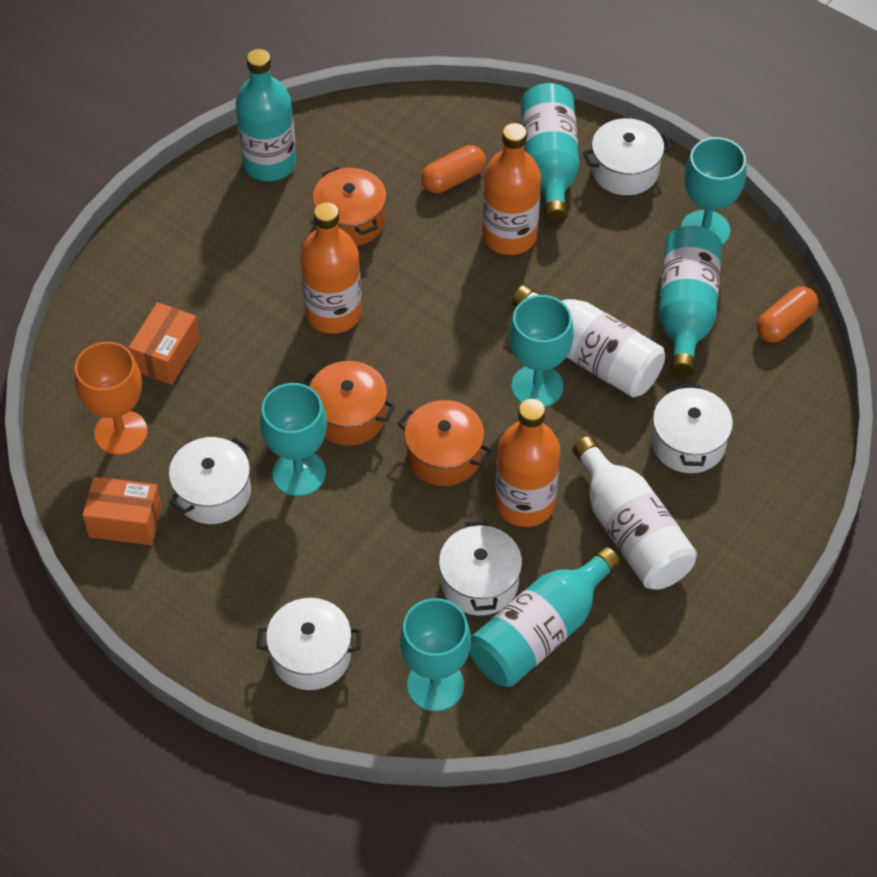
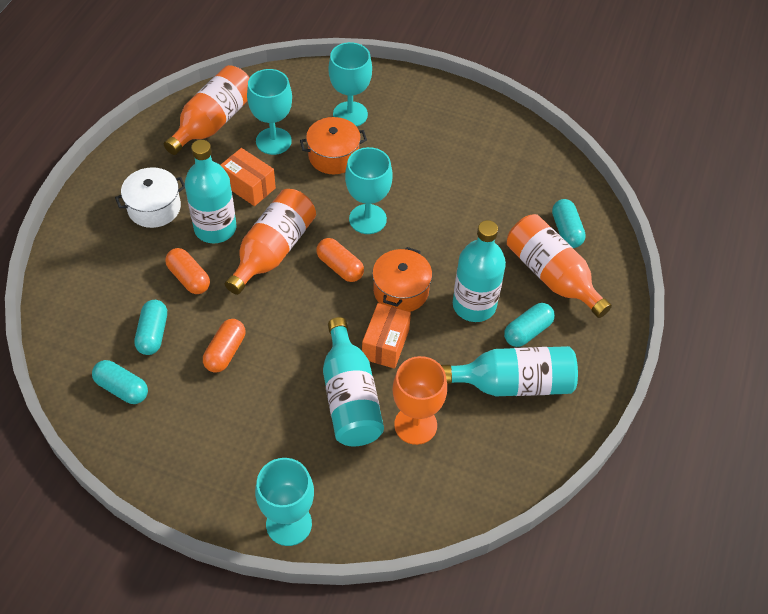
orange capsule: [421,145,486,193] [757,286,818,342] = 2 -> [165,248,210,294] [203,319,245,373] [316,238,364,282] = 3
orange pot: [304,361,395,446] [313,167,387,246] [398,400,491,486] = 3 -> [300,117,367,174] [372,247,432,312] = 2
turquoise capsule: none = 0 -> [92,360,148,404] [134,300,167,355] [504,303,555,347] [552,199,586,248] = 4
white bottle: [512,285,665,397] [573,436,697,590] = 2 -> none = 0
white pot: [169,437,251,524] [257,598,361,690] [439,521,522,615] [583,118,672,195] [651,384,733,473] = 5 -> [115,167,185,228] = 1

